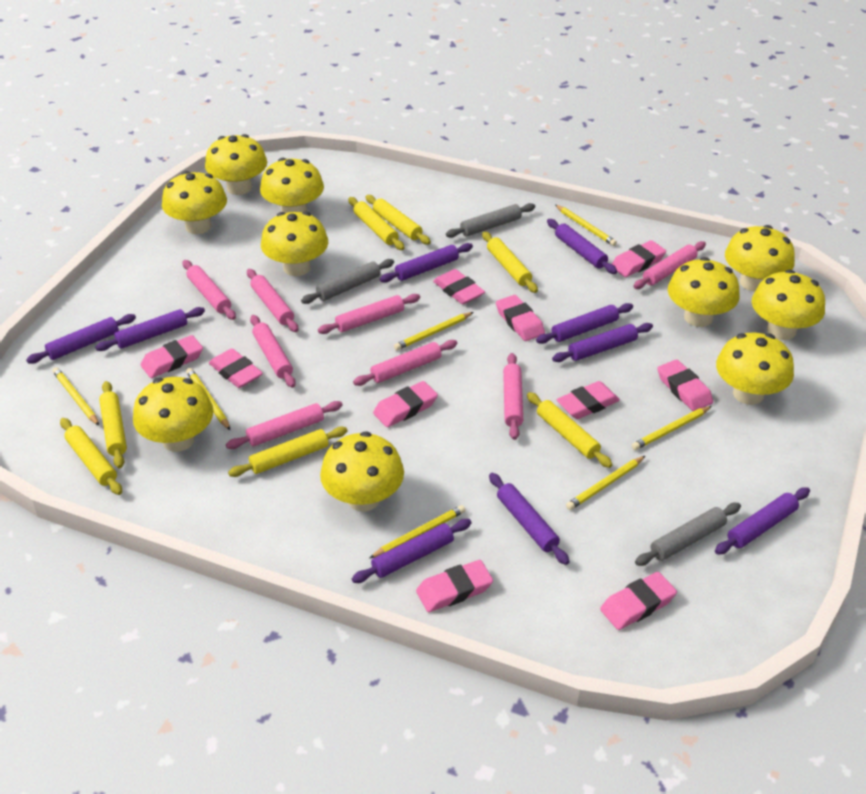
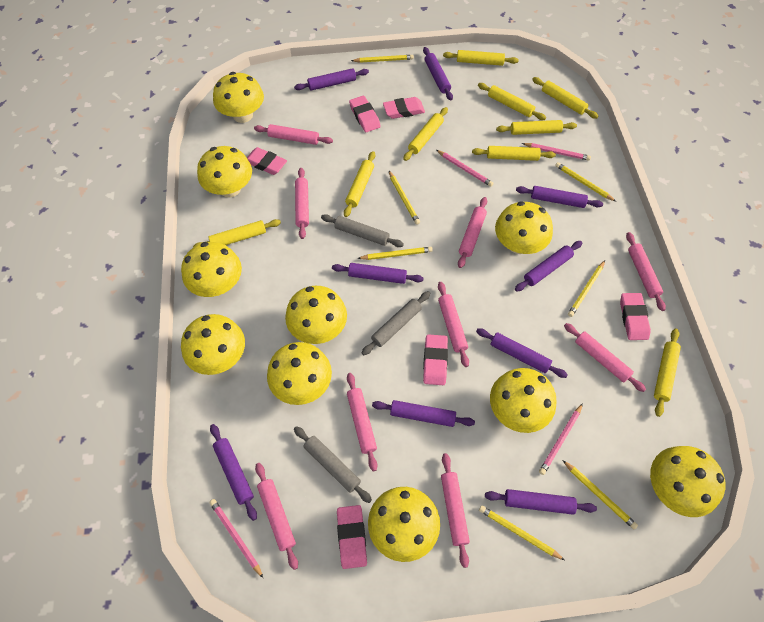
pink eraser: [140,335,203,378] [209,348,263,388] [373,381,438,427] [416,560,493,612] [433,269,485,304] [496,295,545,341] [557,381,620,419] [600,572,677,630] [612,240,666,277] [657,359,713,411] = 10 -> [247,147,287,175] [337,505,367,569] [349,96,381,132] [383,97,425,119] [423,334,448,385] [620,293,651,340] = 6
pink pencil: none = 0 -> [209,499,263,578] [437,150,494,187] [522,143,591,161] [539,403,583,475] = 4
pink rolling pin: [182,260,236,320] [226,401,342,449] [247,269,298,332] [250,315,296,388] [318,294,420,334] [353,340,457,386] [503,353,523,440] [633,241,706,289] = 8 -> [254,124,333,145] [255,463,298,570] [295,168,309,239] [347,373,377,471] [438,282,469,367] [441,453,470,568] [458,197,487,268] [564,323,646,392] [626,232,666,311] = 9
yellow rolling pin: [60,418,122,495] [99,381,127,468] [228,427,348,477] [348,197,405,250] [365,195,431,245] [482,232,538,293] [527,392,613,468] = 7 -> [193,219,281,248] [344,151,375,217] [403,107,448,161] [443,50,519,66] [472,146,556,161] [478,83,546,120] [496,120,577,135] [532,77,599,119] [654,329,681,417] = 9

